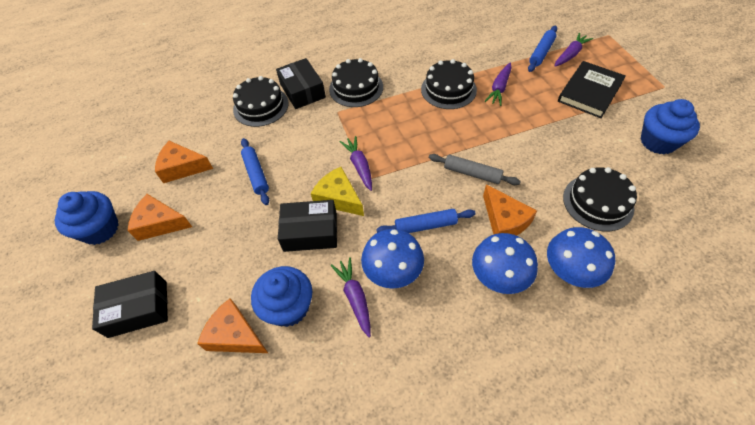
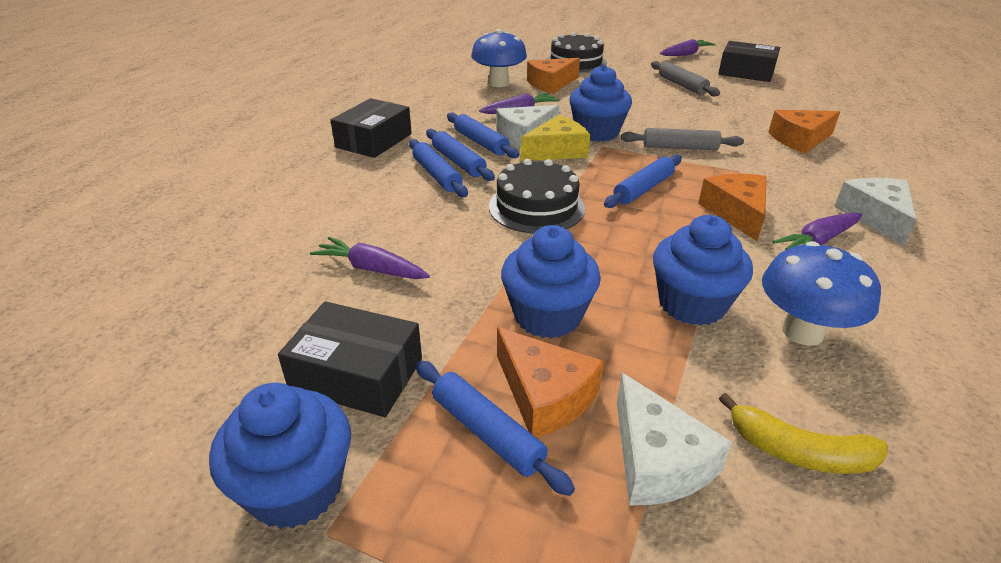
black book: [558,61,626,118] = 1 -> none = 0
black cake: [233,76,289,127] [329,58,383,107] [421,59,477,109] [563,167,637,231] = 4 -> [489,159,585,234] [547,32,607,73] = 2
blue cupcake: [55,191,119,245] [251,266,312,327] [641,99,700,154] = 3 -> [209,383,351,529] [501,225,601,338] [569,65,632,142] [653,215,753,326] = 4
blue mushroom: [361,229,424,289] [472,233,538,294] [547,227,615,288] = 3 -> [471,29,527,87] [762,241,881,346] = 2
blue rolling pin: [241,138,269,205] [376,209,476,233] [528,26,557,72] = 3 -> [409,139,468,197] [415,360,575,496] [426,129,495,181] [447,113,519,158] [604,155,682,208] = 5
grey rolling pin: [429,154,521,185] = 1 -> [621,128,744,150] [651,61,720,97] = 2
white cheese: none = 0 -> [497,105,559,148] [617,373,732,505] [834,178,917,246] = 3
yellow banana: none = 0 -> [719,393,888,474] = 1

